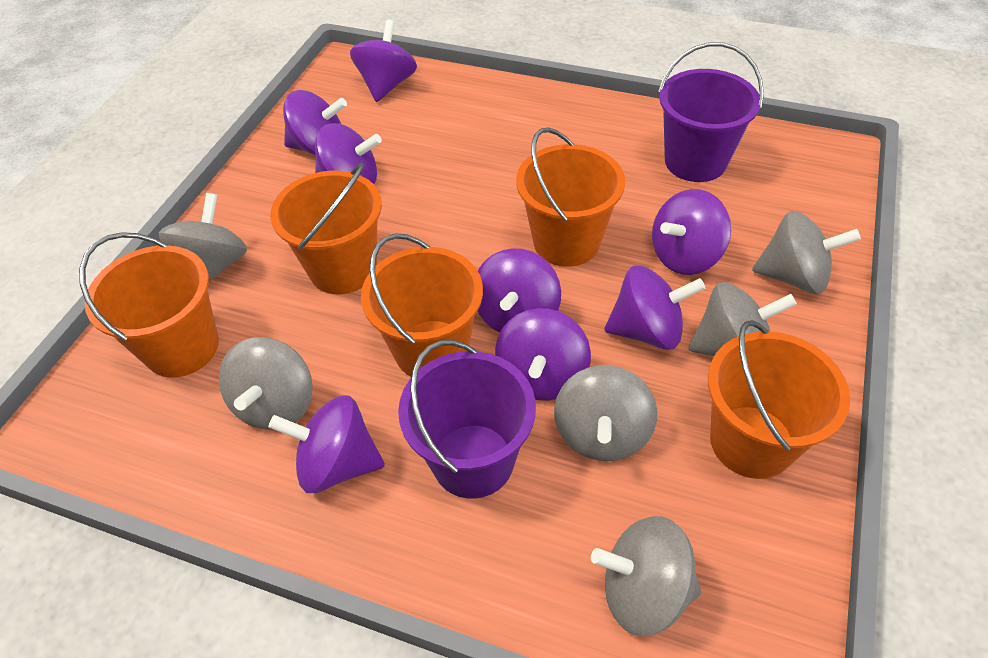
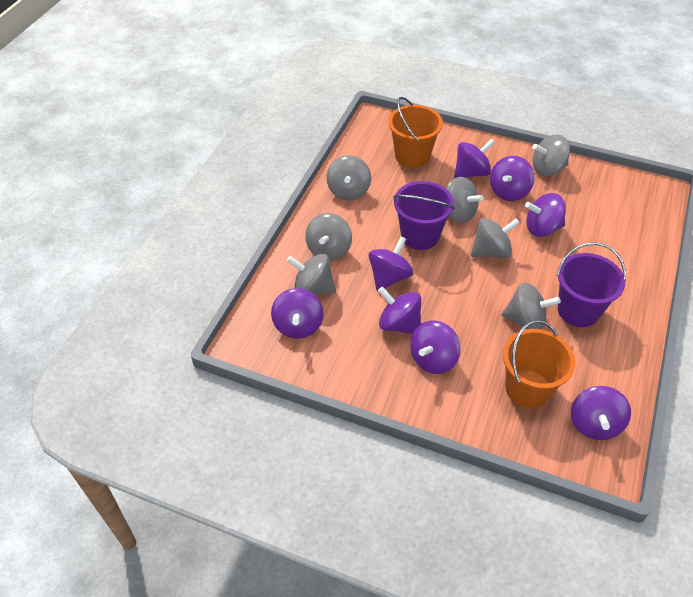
grey spinning top: [159,193,247,282] [219,337,313,430] [554,365,657,461] [591,516,701,636] [688,282,797,356] [752,211,861,294] = 6 -> [287,254,336,294] [305,213,352,261] [327,155,371,200] [446,177,484,223] [471,218,520,258] [501,282,561,329] [532,135,570,176] = 7
orange bucket: [79,232,219,378] [270,163,382,294] [361,233,483,377] [516,127,625,267] [708,320,850,479] = 5 -> [388,97,443,168] [503,320,575,408] = 2

